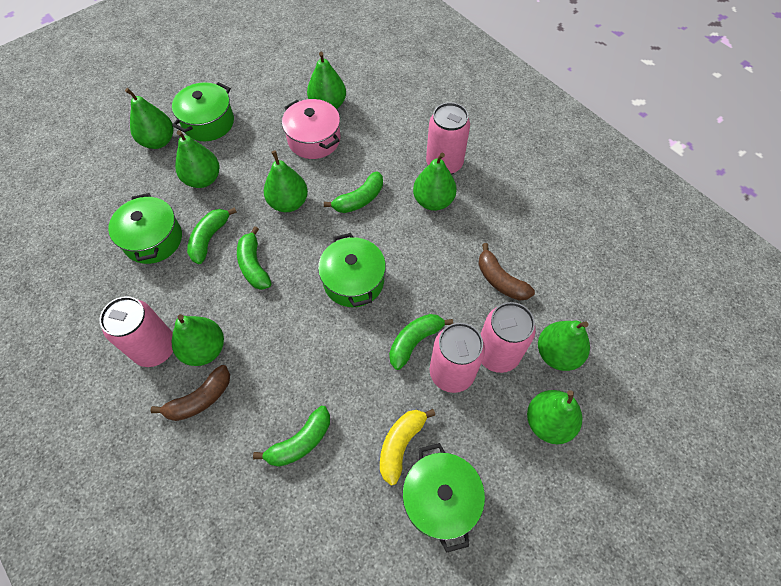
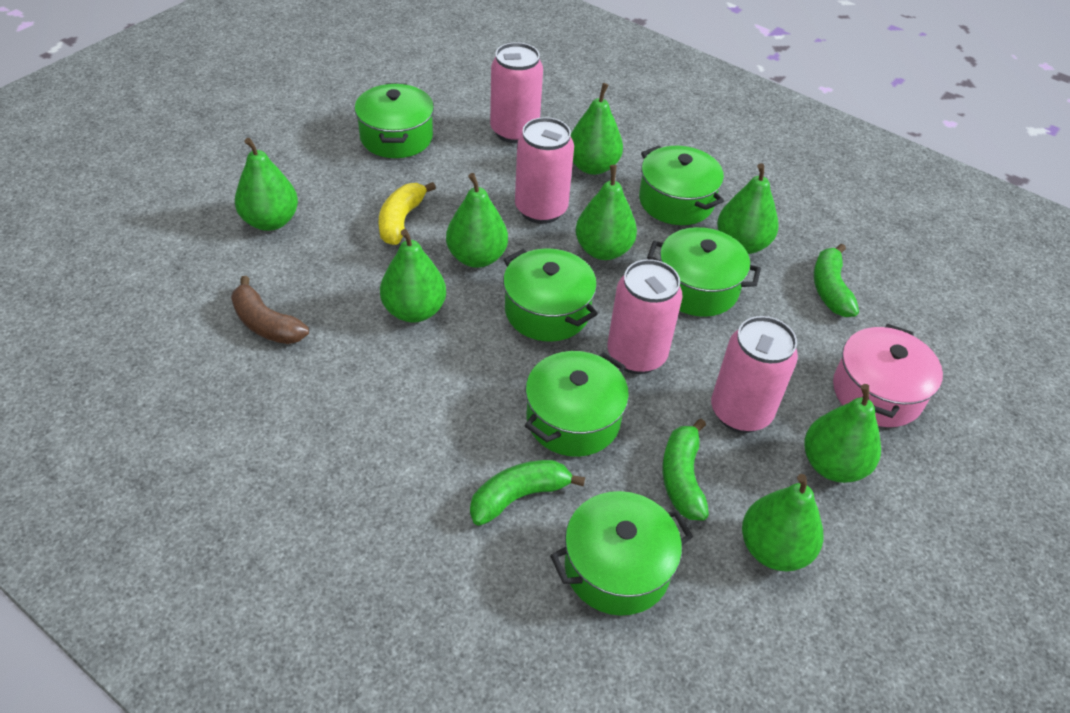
brown banana: [150,365,230,421] [478,243,535,301] = 2 -> [231,276,309,344] = 1
green banana: [187,207,237,264] [237,226,272,290] [253,406,330,467] [324,171,383,213] [389,314,453,370] = 5 -> [470,460,585,526] [662,419,709,521] [814,243,859,317] = 3
green pot: [108,193,182,264] [172,82,234,141] [318,233,386,307] [402,443,485,553] = 4 -> [355,83,434,158] [503,248,598,342] [525,351,629,457] [550,491,693,616] [639,145,724,225] [647,227,761,317] = 6

